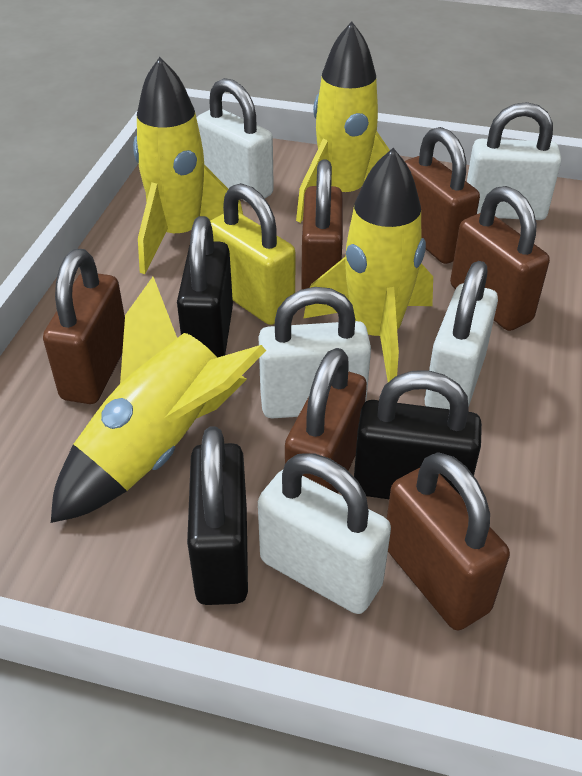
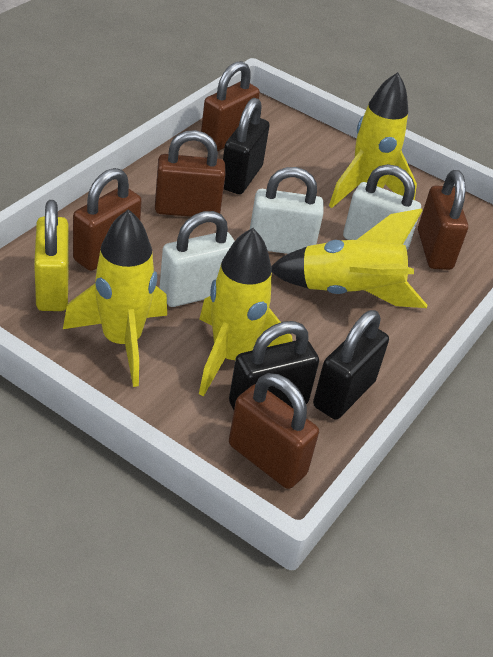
brown padlock: [43,249,125,404] [285,348,367,493] [301,159,343,290] [387,452,510,630] [405,127,480,264] [450,186,550,331] = 6 -> [73,168,142,271] [155,130,226,217] [201,61,260,151] [229,373,319,489] [418,170,468,270] = 5
white padlock: [197,78,274,201] [258,287,371,419] [258,453,391,614] [425,261,498,409] [467,102,561,220] = 5 -> [159,211,235,307] [250,167,324,254] [343,164,421,250] = 3

